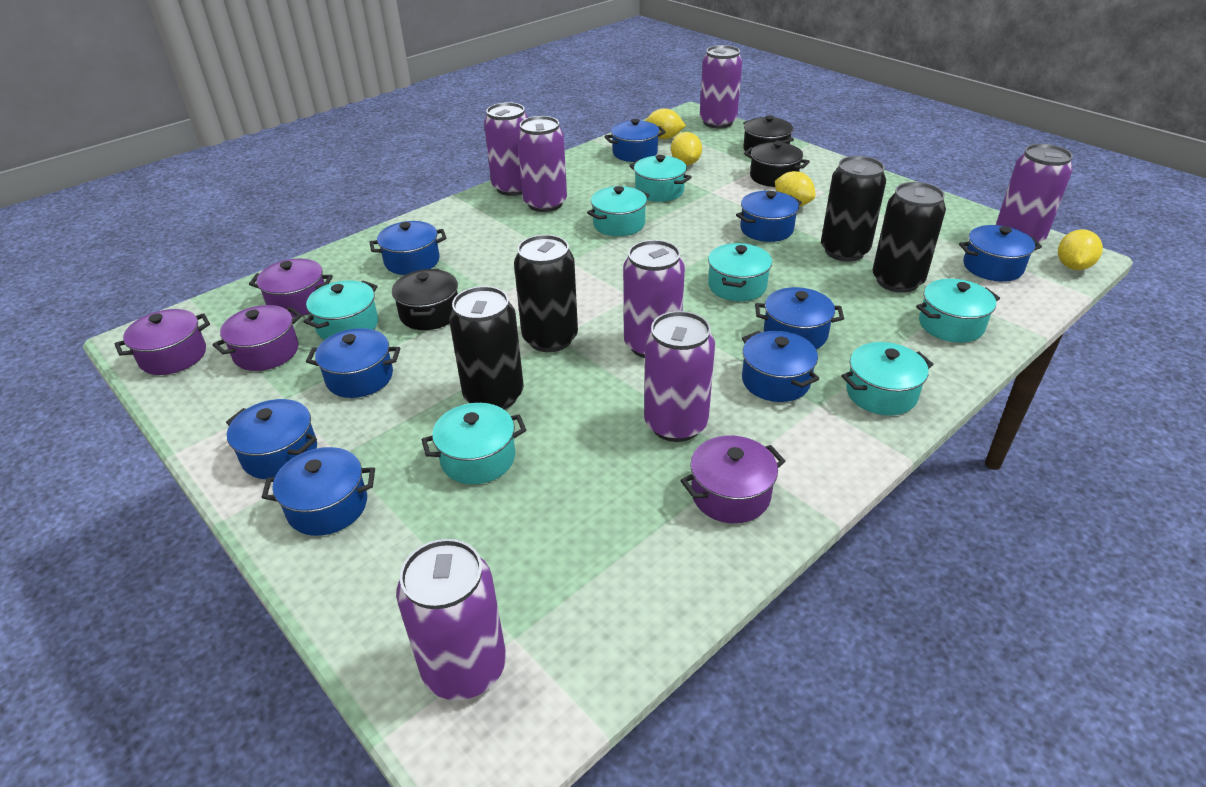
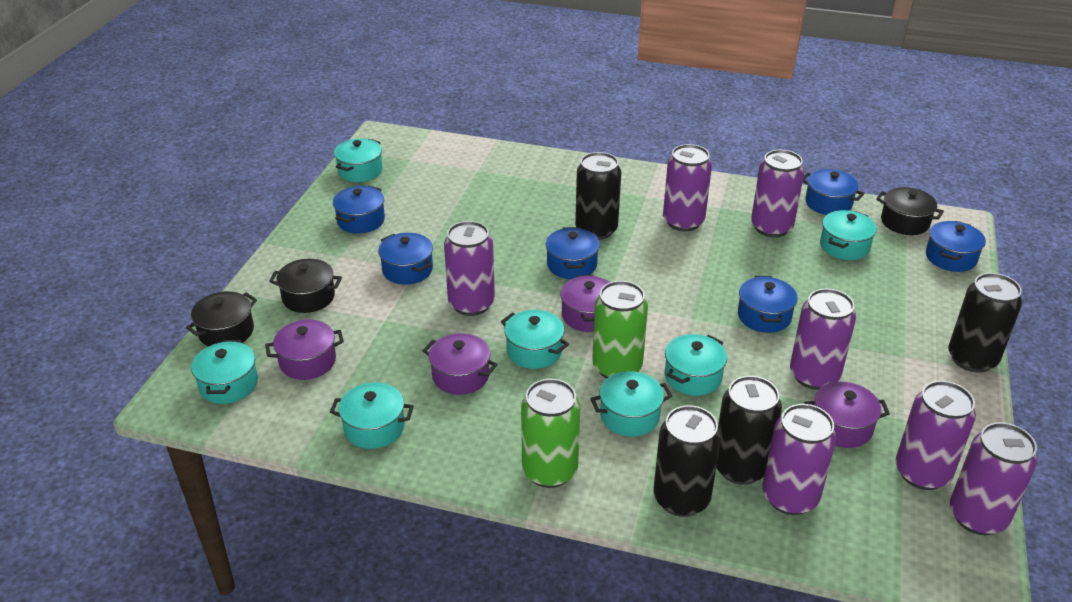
blue pot: [226,399,317,479] [261,447,375,536] [306,328,400,398] [370,221,446,275] [604,119,666,162] [736,191,802,242] [742,331,819,402] [755,287,844,349] [959,225,1042,282] = 9 -> [333,186,385,234] [378,233,433,285] [546,227,600,279] [738,276,798,333] [803,169,865,215] [926,221,986,272] = 6
green can: none = 0 -> [521,379,580,488] [592,281,648,378] = 2
yellow lemon: [645,108,686,139] [671,132,702,165] [775,171,816,207] [1058,229,1103,270] = 4 -> none = 0

